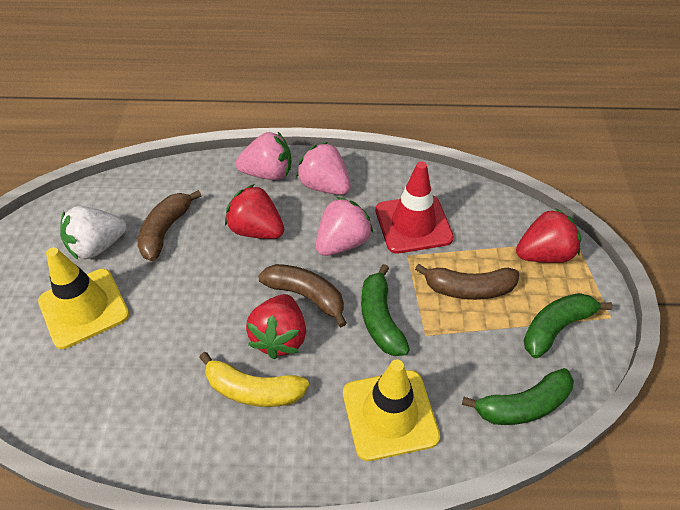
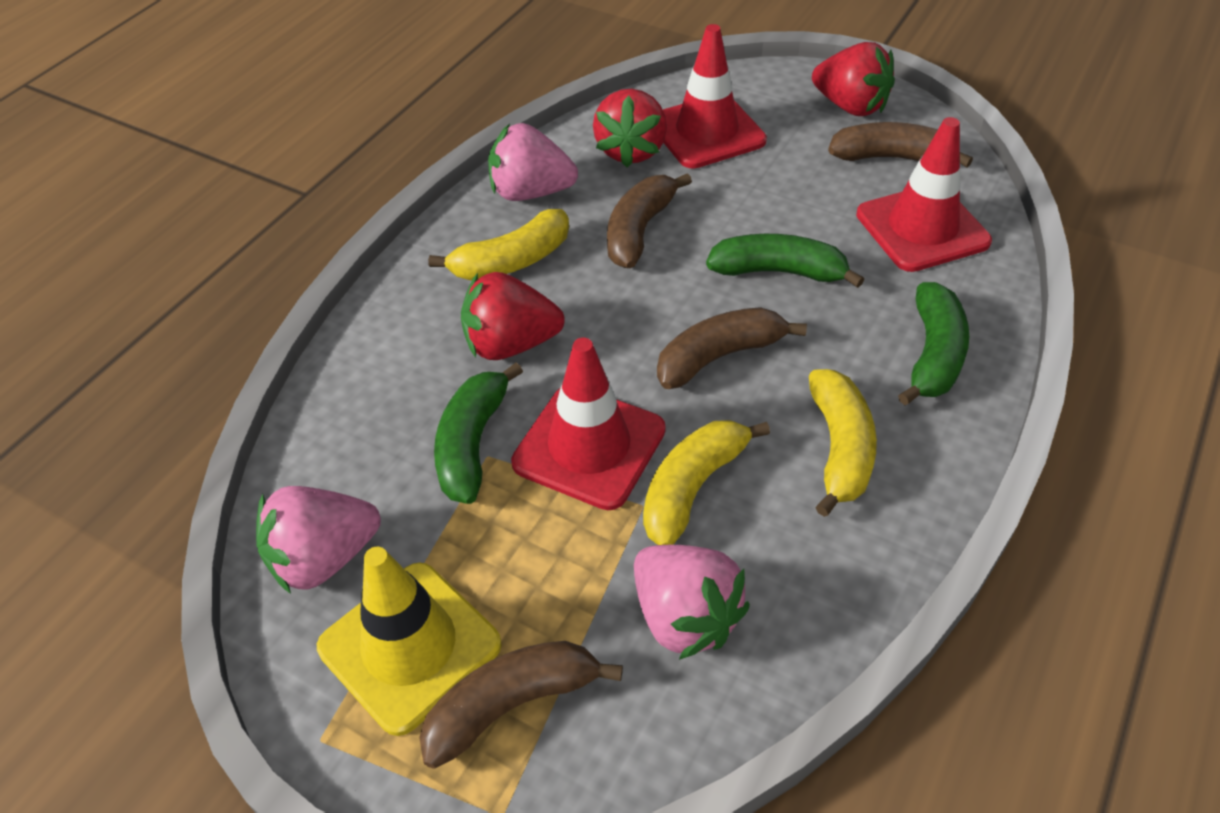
brown banana: [138,190,201,261] [258,264,347,327] [415,264,519,300] = 3 -> [419,641,623,769] [607,173,692,268] [657,307,807,389] [828,122,973,167] = 4
red traffic cone: [375,161,454,253] = 1 -> [511,338,666,510] [663,24,767,169] [856,117,992,272] = 3
white strawberry: [60,206,127,260] = 1 -> none = 0
yellow banana: [199,352,309,407] = 1 -> [428,209,569,280] [643,420,770,545] [809,369,877,517] = 3
yellow traffic cone: [38,247,129,349] [343,359,440,461] = 2 -> [317,547,502,736] = 1

